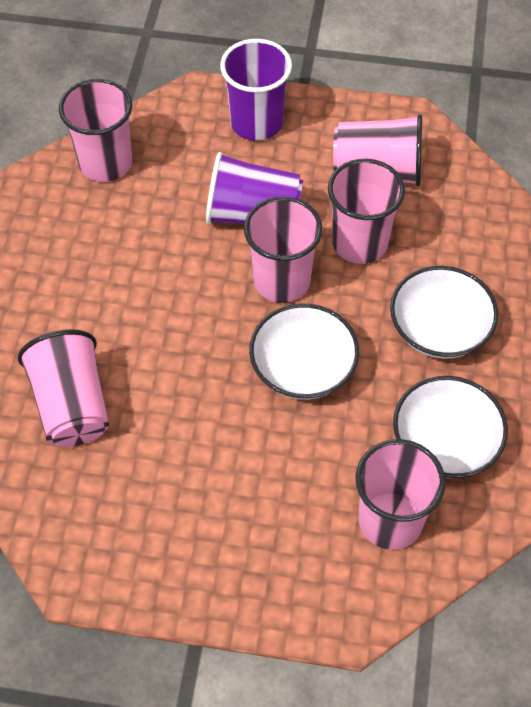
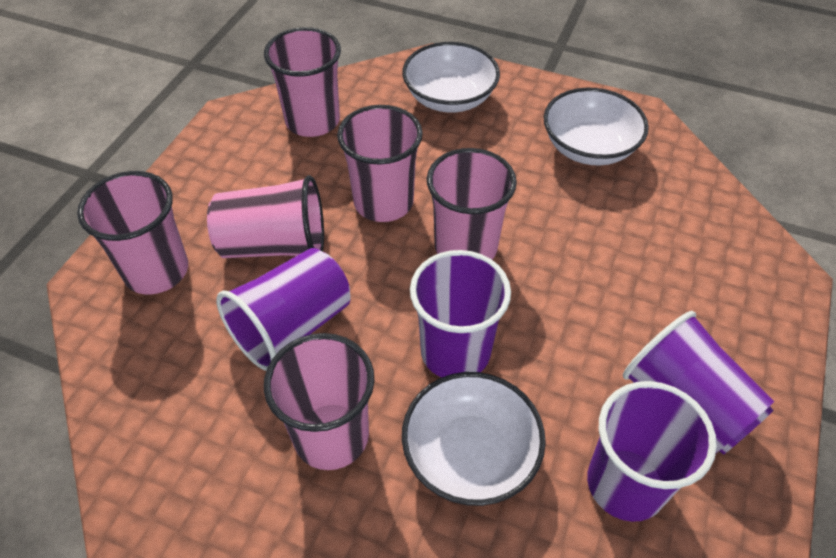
purple cup: [206,152,303,224] [220,39,292,141] = 2 -> [216,248,350,371] [410,250,511,378] [587,381,717,522] [623,311,774,455] = 4

